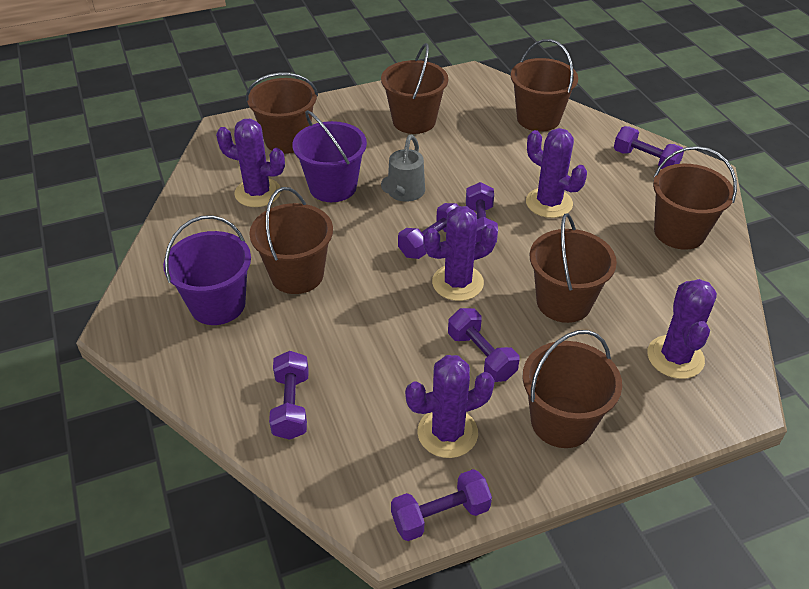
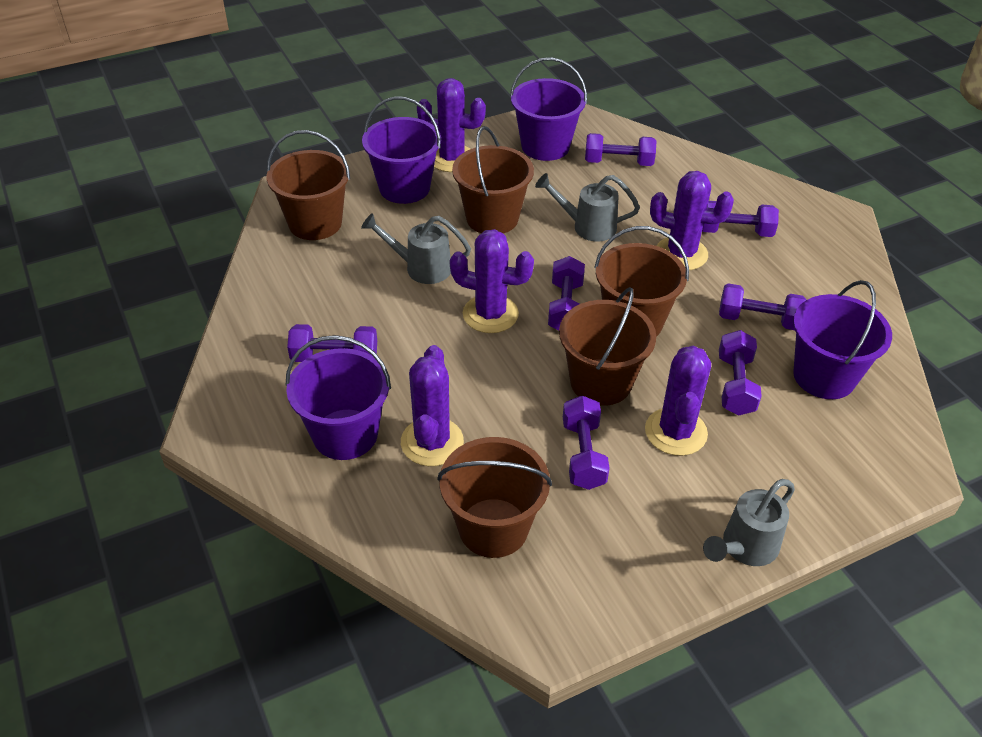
brown bucket: [246,73,318,154] [249,187,333,294] [381,43,448,134] [511,39,578,132] [522,330,622,448] [530,213,617,323] [653,146,737,250] = 7 -> [266,130,350,240] [437,437,552,558] [452,126,534,234] [559,287,656,406] [594,226,689,337] = 5
grey watering can: [381,135,425,202] = 1 -> [361,213,471,284] [535,173,640,242] [703,479,795,566] = 3
purple bucket: [163,215,251,325] [292,110,367,202] = 2 -> [285,335,391,460] [362,96,441,204] [510,57,587,161] [793,280,892,399] = 4
purple dumbbell: [269,351,309,440] [391,469,492,541] [398,203,458,259] [448,308,520,382] [466,182,498,243] [614,126,684,169] = 6 -> [287,324,377,362] [548,256,585,331] [563,396,610,490] [585,133,657,166] [702,201,779,237] [719,283,807,330] [719,330,762,416] = 7

